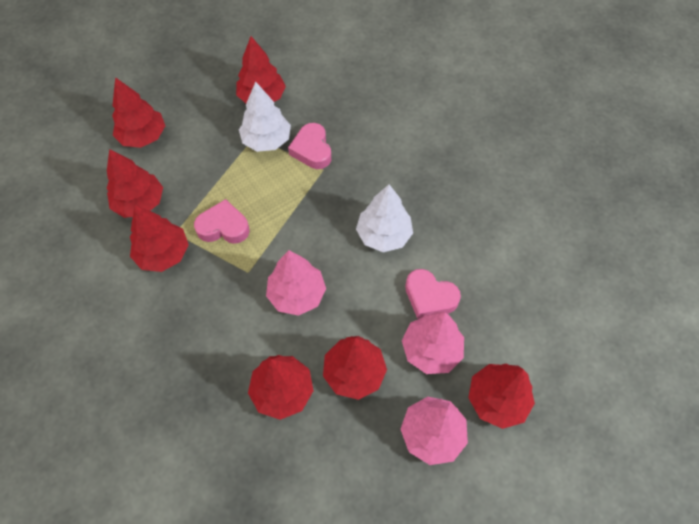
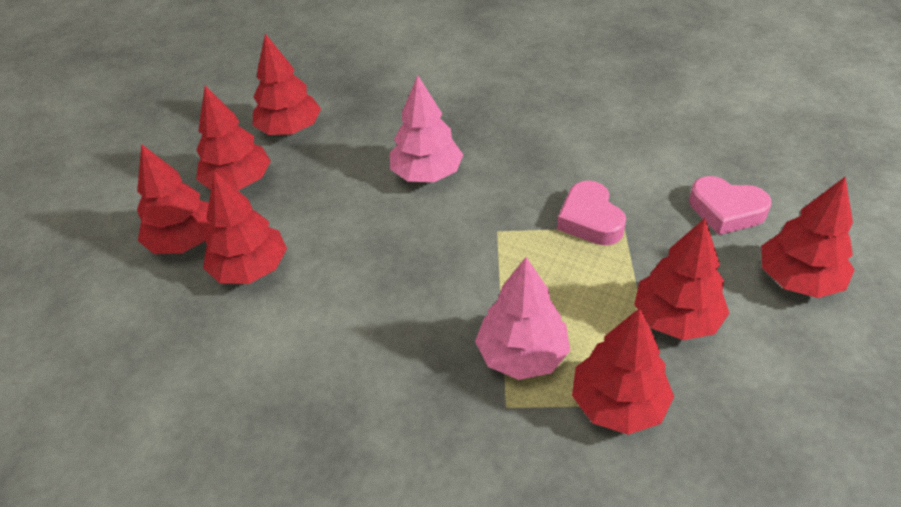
pink heart: [194,199,250,244] [288,123,331,169] [405,269,461,319] = 3 -> [557,181,626,245] [689,176,771,235] = 2
pink tree: [266,250,326,316] [401,397,468,465] [402,312,464,374] = 3 -> [390,75,464,182] [475,257,570,380] = 2
white tree: [239,81,291,152] [356,184,413,252] = 2 -> none = 0

